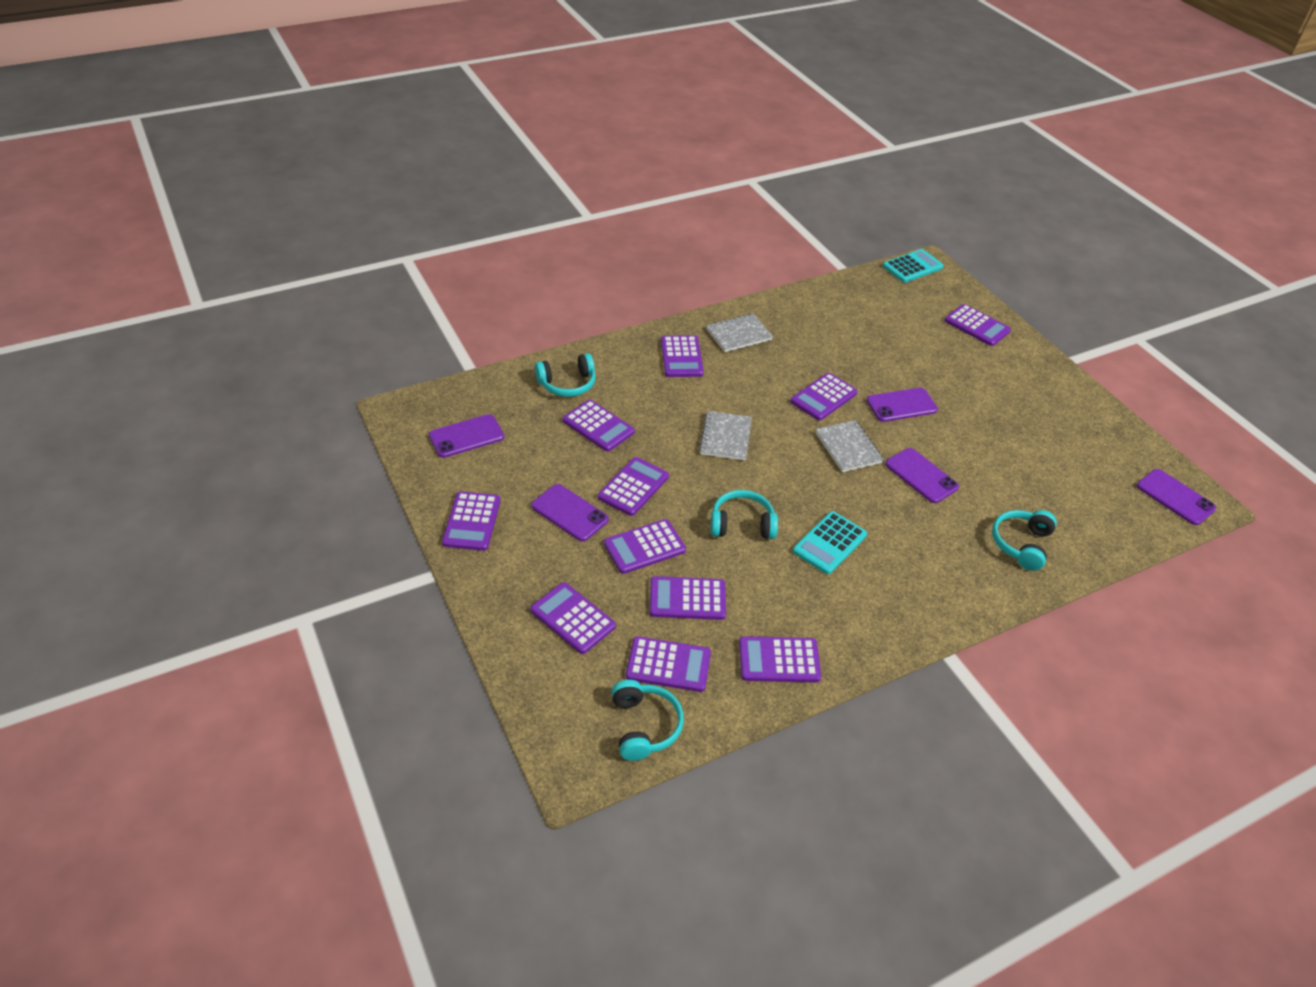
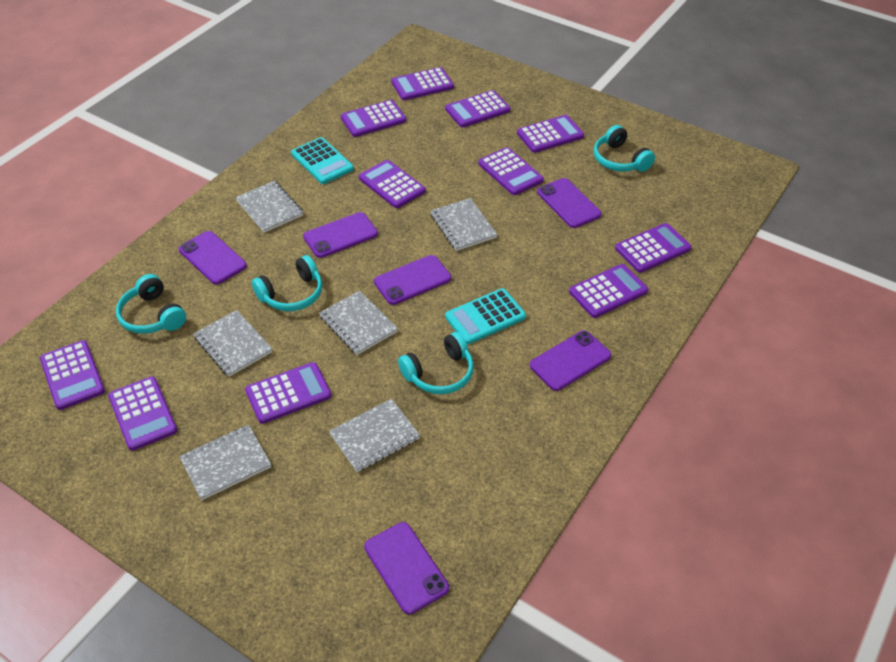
grey notebook: [699,411,752,460] [706,314,773,352] [815,420,884,472] = 3 -> [179,425,271,500] [193,310,272,377] [235,181,303,233] [319,291,398,355] [329,399,420,472] [430,198,498,251] = 6
purple phone: [429,414,504,458] [531,484,609,541] [866,388,938,422] [885,448,959,503] [1137,469,1216,525] = 5 -> [179,231,247,285] [303,212,378,258] [364,522,449,615] [374,255,451,305] [530,330,611,391] [537,178,602,228] = 6

